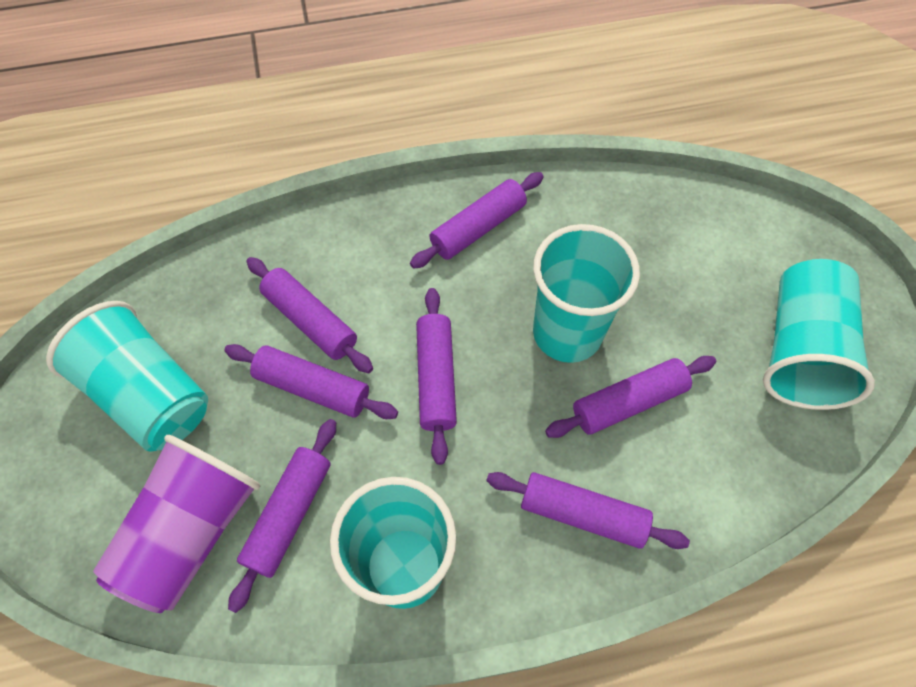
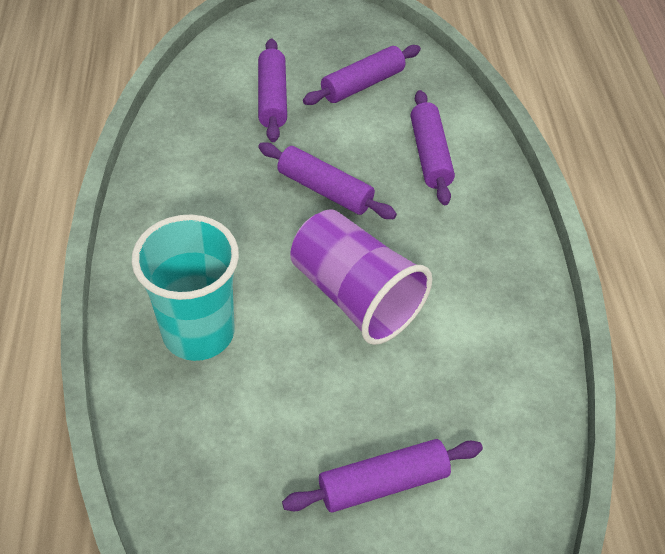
purple rolling pin: [224,344,398,419] [228,419,336,613] [247,257,373,373] [410,172,544,269] [416,288,457,465] [486,472,690,549] [545,356,716,438] = 7 -> [258,38,287,142] [258,142,397,219] [282,439,483,512] [303,45,421,105] [411,90,455,205] = 5
turquoise cup: [46,301,208,452] [330,477,456,609] [533,224,640,363] [763,259,875,410] = 4 -> [132,214,239,361] = 1

